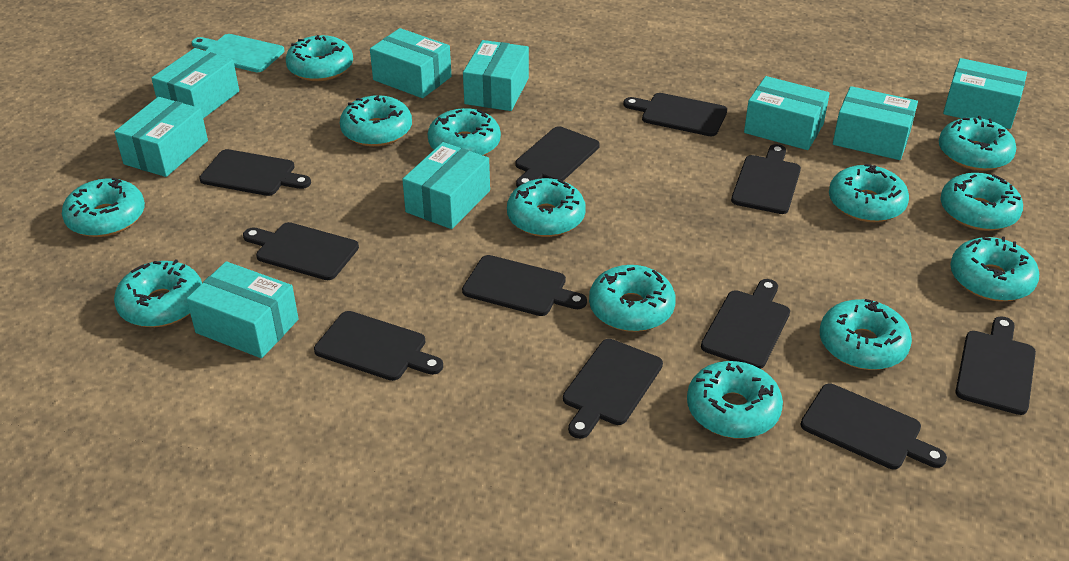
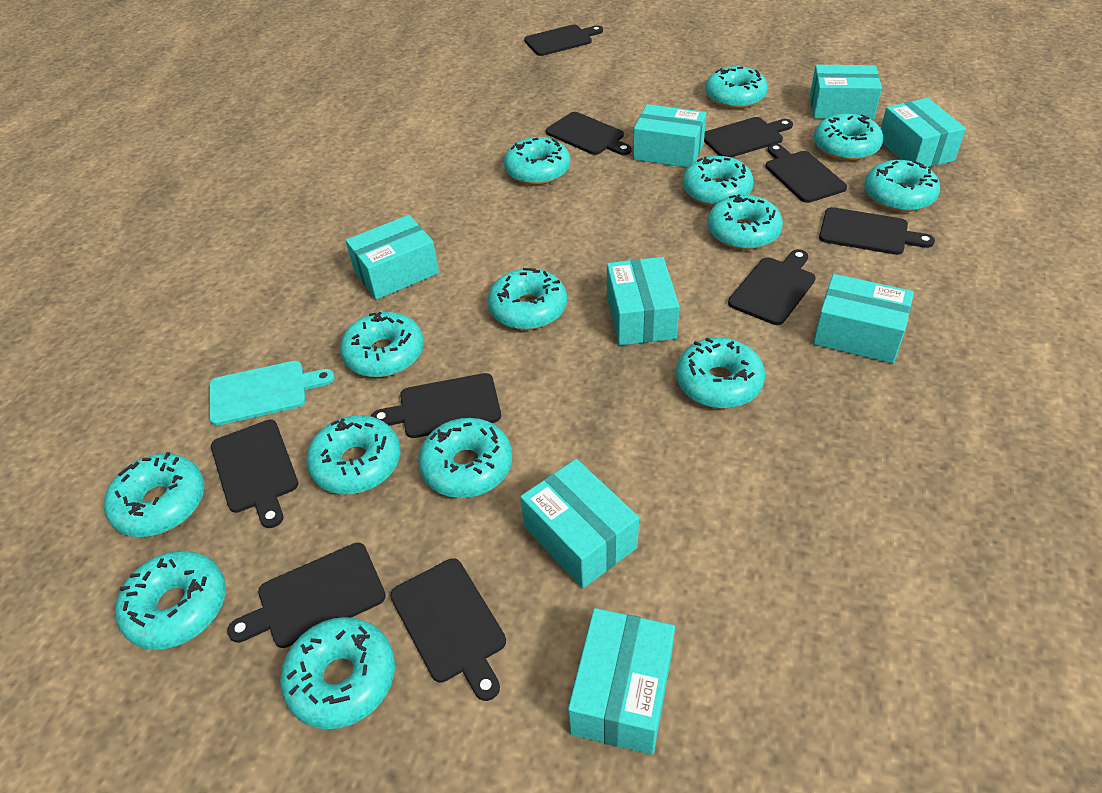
black cutting board: [199,149,311,196] [243,222,359,280] [314,311,443,381] [462,255,587,316] [516,126,600,187] [563,339,663,439] [623,93,727,136] [701,279,790,369] [731,144,801,214] [801,384,947,469] [955,316,1036,415] = 11 -> [211,420,298,528] [227,543,386,648] [371,373,501,438] [390,559,506,701] [524,24,603,56] [546,112,632,155] [704,117,793,158] [728,249,816,325] [766,144,847,203] [819,207,935,255] = 10
turquoise box: [114,97,208,177] [151,48,239,118] [186,261,299,358] [370,28,451,98] [402,142,490,229] [463,40,529,111] [744,76,830,150] [833,86,918,160] [943,58,1027,129] = 9 -> [346,215,439,300] [520,459,639,588] [568,608,675,755] [607,257,679,345] [633,104,706,168] [810,65,882,120] [813,274,914,363] [881,98,966,167] = 8
turquoise donut: [62,178,145,237] [114,259,202,327] [285,35,353,81] [340,95,412,147] [428,108,501,156] [507,178,586,237] [589,265,676,332] [687,361,783,438] [820,299,912,370] [829,164,909,222] [939,116,1016,171] [940,173,1023,231] [950,236,1039,302] = 13 -> [104,452,205,537] [115,551,226,650] [280,617,395,729] [306,415,401,494] [340,312,424,377] [418,418,512,498] [488,268,567,330] [504,137,570,185] [676,338,765,409] [683,156,753,206] [705,66,768,109] [707,194,783,250] [814,113,883,161] [864,160,940,212] = 14

